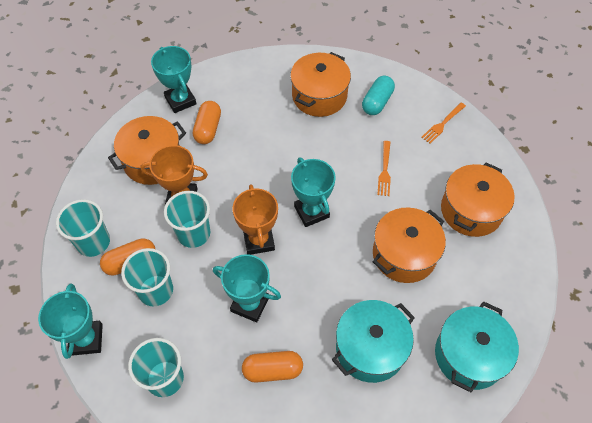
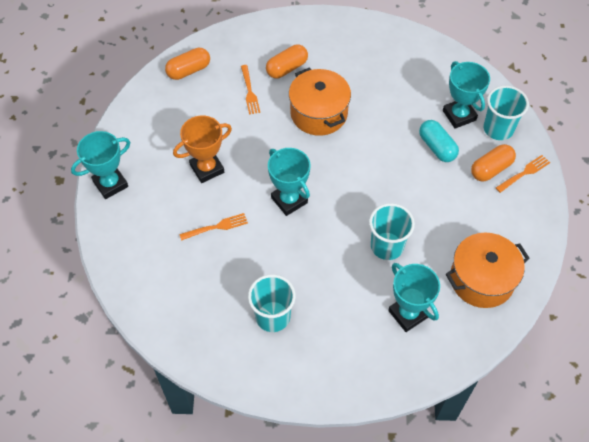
orange fork: [377,141,391,196] [421,103,466,144] = 2 -> [179,213,248,241] [241,65,260,115] [496,155,550,193] = 3
orange pot: [108,116,186,185] [290,52,351,117] [373,208,446,283] [441,163,515,237] = 4 -> [289,68,351,136] [446,233,530,308] = 2
orange trophy: [140,145,208,205] [233,184,278,255] = 2 -> [173,116,232,183] = 1
turquoise cup: [56,199,110,257] [121,248,173,306] [128,338,184,397] [164,191,210,248] = 4 -> [248,274,296,332] [369,203,415,260] [483,86,529,140] = 3
turquoise pot: [332,300,415,383] [435,301,519,392] = 2 -> none = 0

